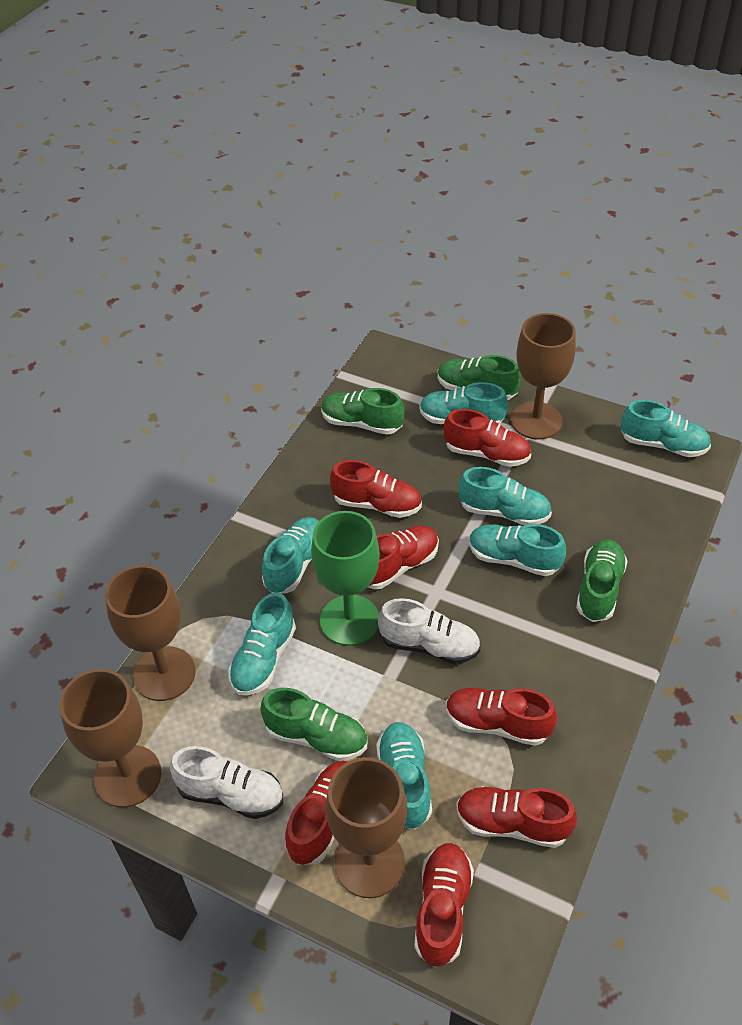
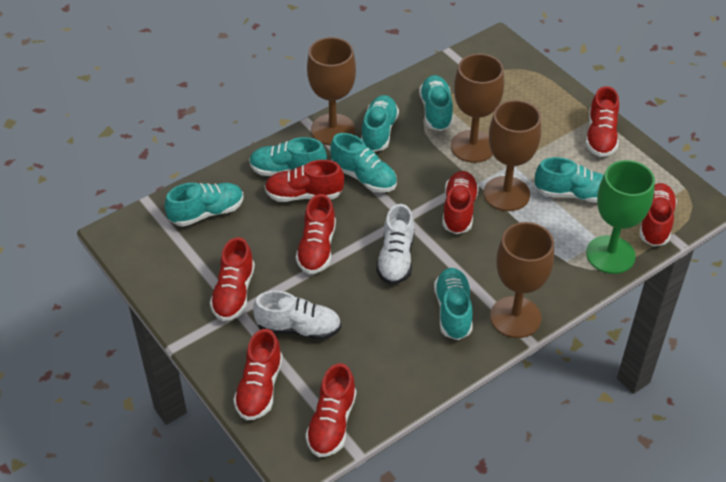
green shoe: [260,688,367,761] [321,388,405,435] [438,355,521,400] [576,540,628,622] = 4 -> none = 0
red shoe: [285,761,348,865] [330,460,422,518] [368,526,439,589] [414,843,474,967] [444,409,531,467] [446,688,557,746] [456,786,577,848] = 7 -> [210,237,255,321] [233,329,283,420] [265,160,344,202] [296,194,336,274] [305,363,356,457] [442,171,479,234] [585,86,619,157] [640,183,677,247] = 8

